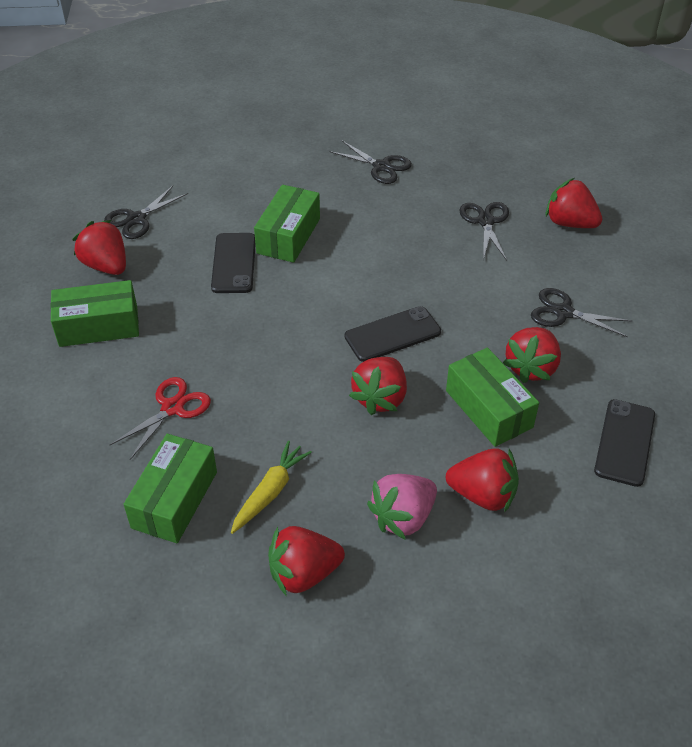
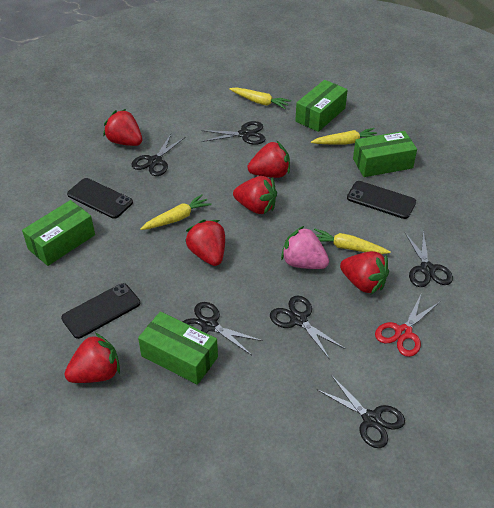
black scissors: [104,186,188,239] [329,140,412,184] [459,202,509,261] [531,288,632,337] = 4 -> [132,134,185,176] [183,302,263,355] [201,121,265,145] [270,296,345,360] [318,375,405,448] [405,230,453,287] = 6
yellow carrot: [231,441,312,534] = 1 -> [140,194,212,230] [229,87,291,109] [311,128,377,144] [314,229,391,254] = 4

